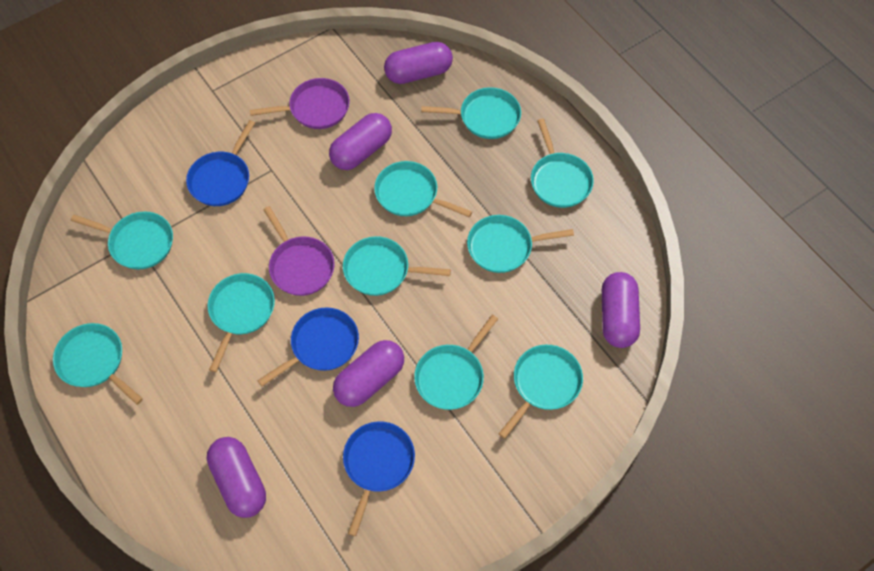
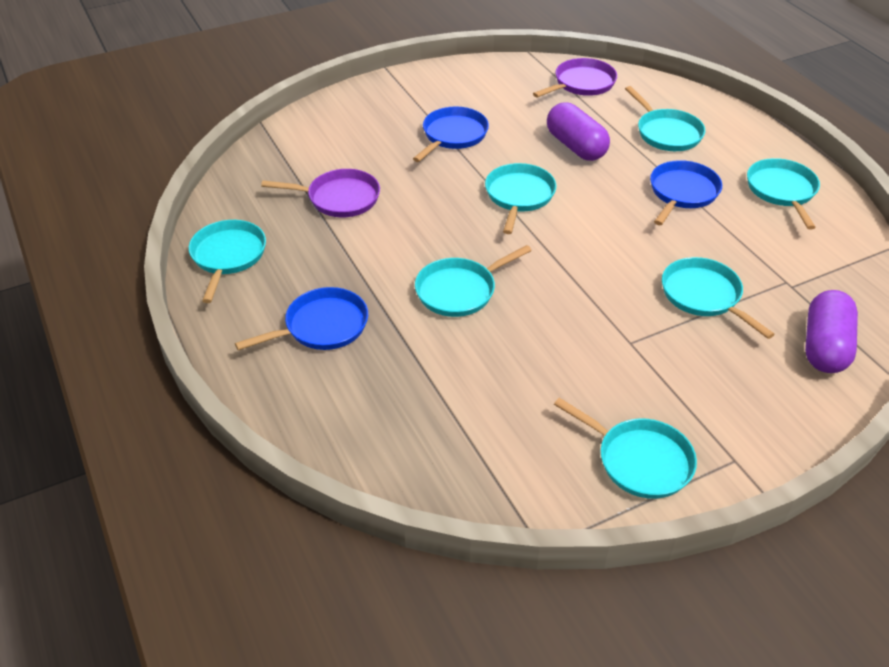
purple capsule: [207,437,266,518] [329,113,392,170] [333,340,404,407] [384,42,453,84] [602,272,640,348] = 5 -> [547,102,610,161] [805,290,858,373] = 2
turquoise pan: [53,323,143,405] [71,211,173,270] [207,273,275,372] [343,236,451,296] [374,161,472,218] [414,315,498,410] [421,87,521,139] [467,215,574,273] [499,345,583,439] [531,119,594,208] = 10 -> [189,220,266,303] [415,245,532,317] [485,163,556,234] [554,398,697,499] [625,86,705,151] [662,257,775,339] [747,158,820,230] = 7

